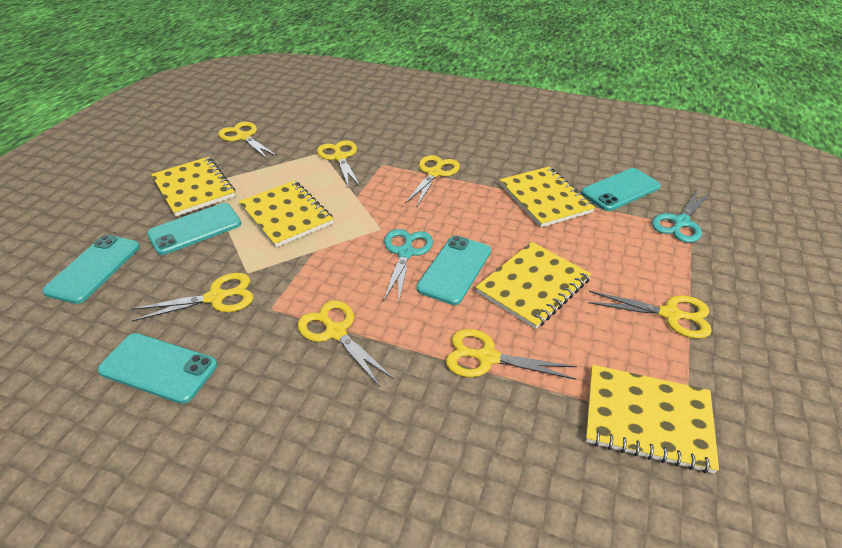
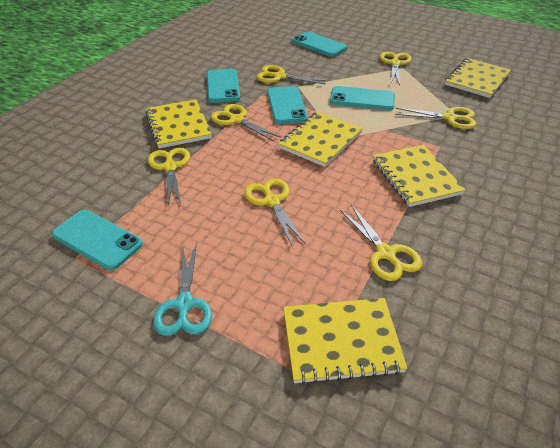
turquoise scissors: [384,229,433,305] [652,189,710,243] = 2 -> [153,242,212,336] = 1

